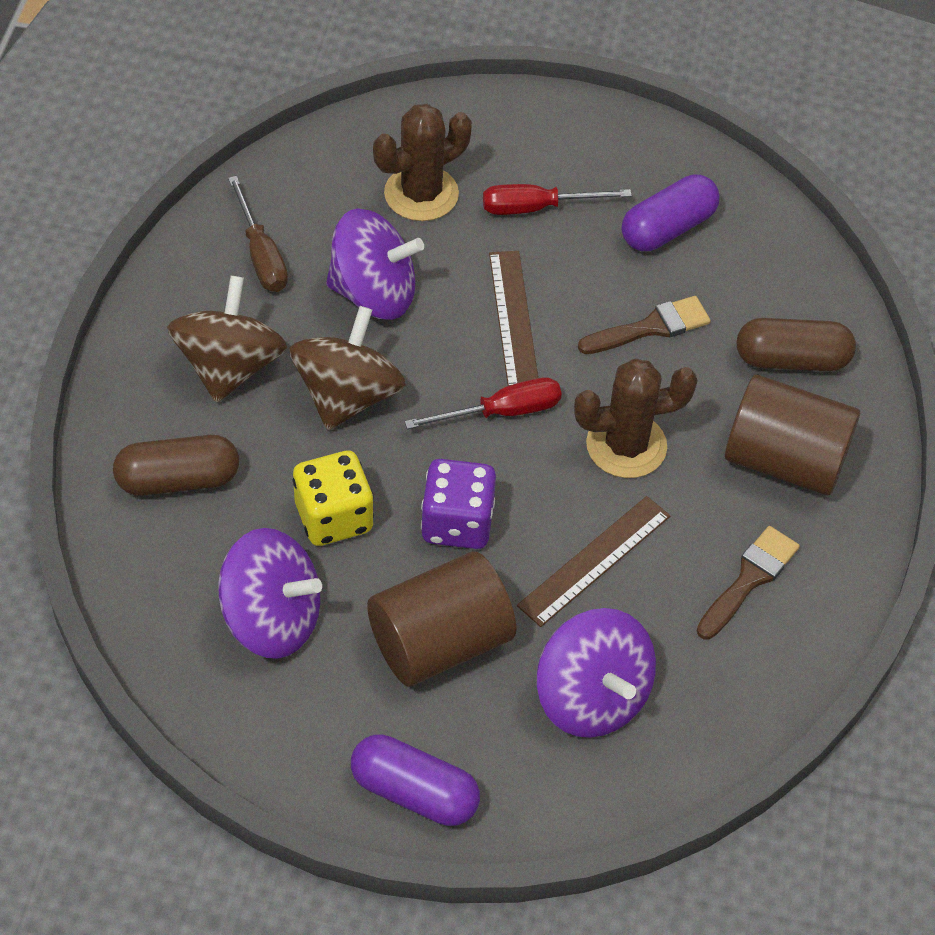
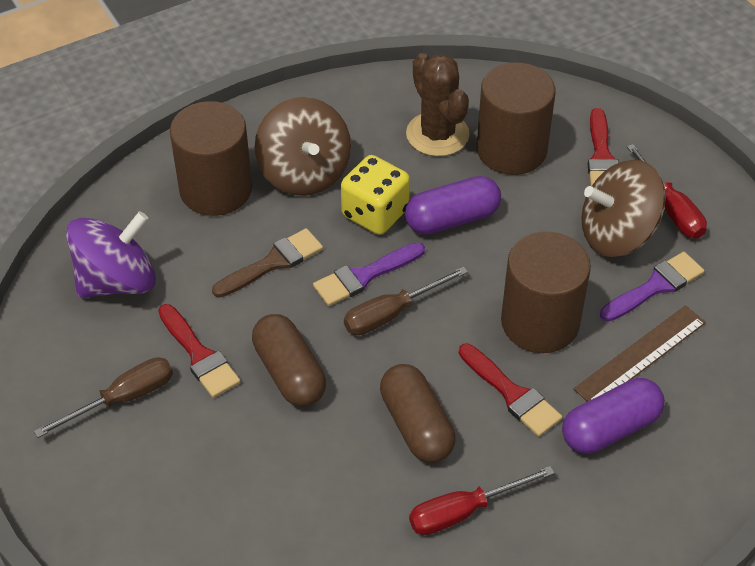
brown brush: [578,296,711,354] [697,526,800,639] = 2 -> [212,228,323,298] = 1
brown cactus: [373,104,472,221] [574,358,698,478] = 2 -> [406,53,469,156] = 1
brown cylinder: [367,551,516,687] [725,375,860,495] = 2 -> [170,101,252,216] [477,62,556,175] [501,232,591,353] = 3
brown ruler: [489,251,538,386] [517,496,671,627] = 2 -> [574,305,706,402] = 1
brown screwdriver: [228,176,288,292] = 1 -> [34,357,173,438] [344,266,468,335] = 2
purple brush: none = 0 -> [313,242,425,306] [600,252,704,322] = 2
purple dice: [421,459,496,549] = 1 -> none = 0
purple spinning top: [218,528,322,659] [326,208,424,320] [537,608,656,738] = 3 -> [66,211,156,298] = 1
red brush: none = 0 -> [158,304,241,398] [459,344,562,437] [588,108,619,186] = 3

